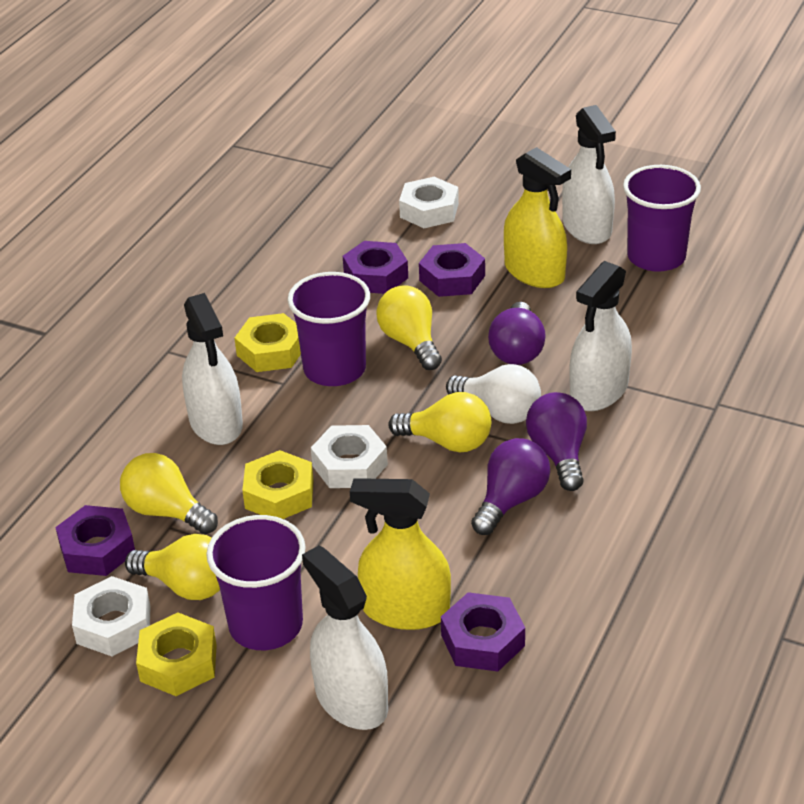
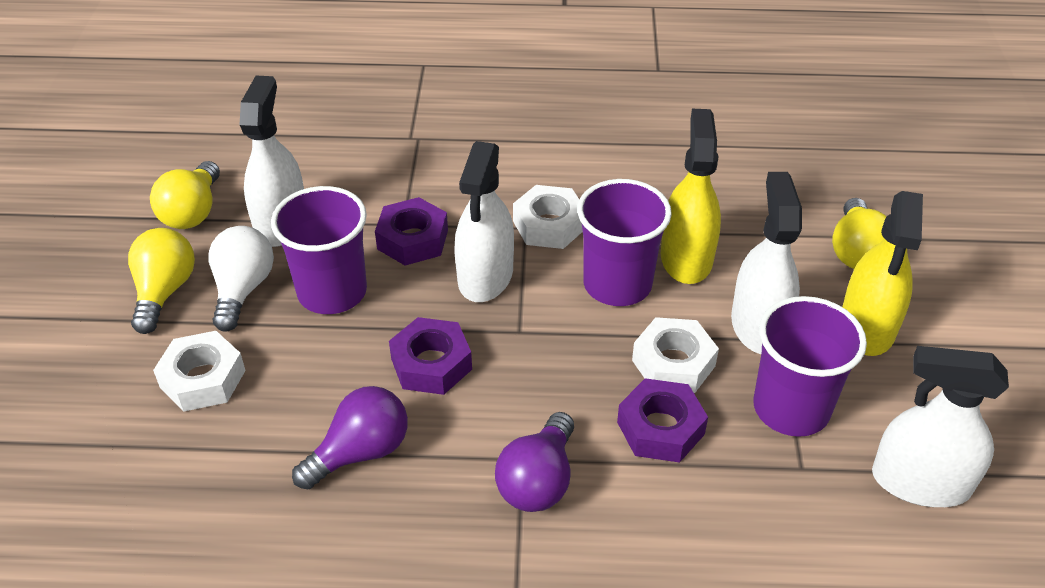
purple light bulb: [471,438,550,535] [488,302,546,365] [526,392,587,491] = 3 -> [292,386,408,489] [495,412,574,512] = 2
purple nut: [55,505,135,576] [343,241,408,294] [419,243,485,297] [441,592,525,671] = 4 -> [375,197,448,266] [389,317,472,395] [617,378,708,462] = 3
yellow light bulb: [120,453,218,534] [125,534,220,600] [376,285,442,370] [388,392,491,452] = 4 -> [128,228,195,334] [150,161,220,229] [832,198,887,269] = 3
yellow nut: [136,613,217,696] [234,313,301,372] [242,450,314,519] = 3 -> none = 0

